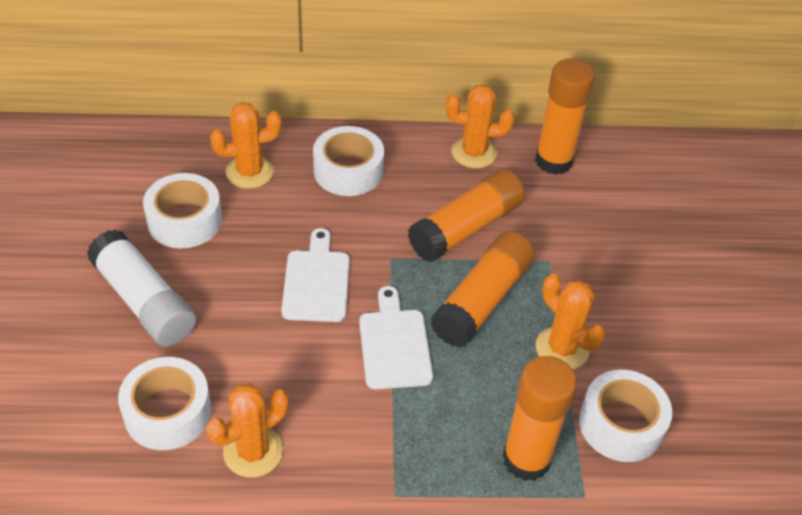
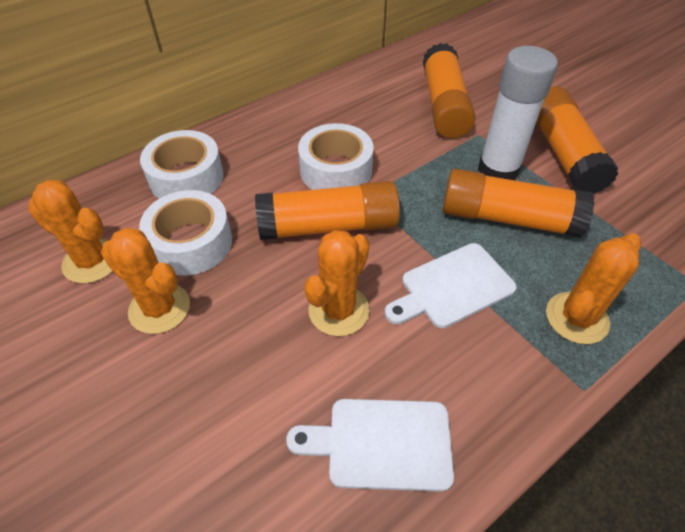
white tape: [118,357,211,450] [143,173,222,248] [313,126,384,196] [579,369,672,462] = 4 -> [139,190,232,276] [140,130,224,199] [298,123,374,190] = 3

